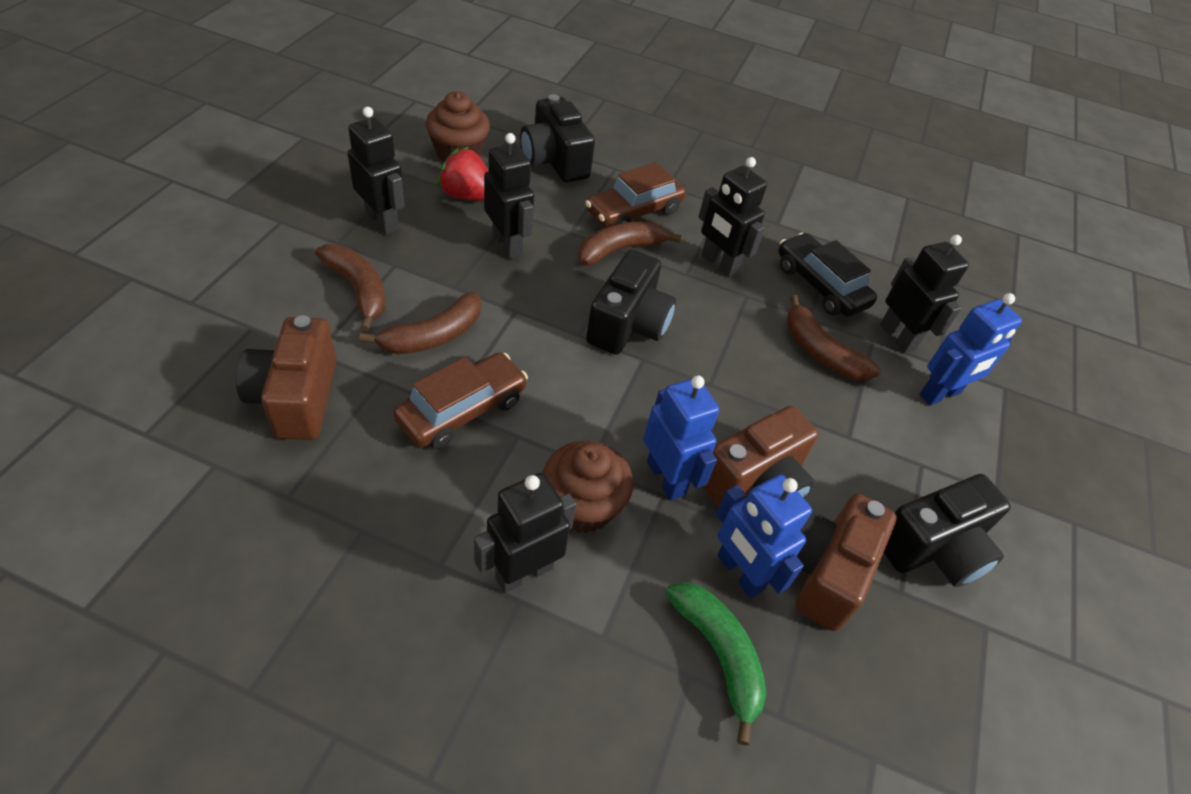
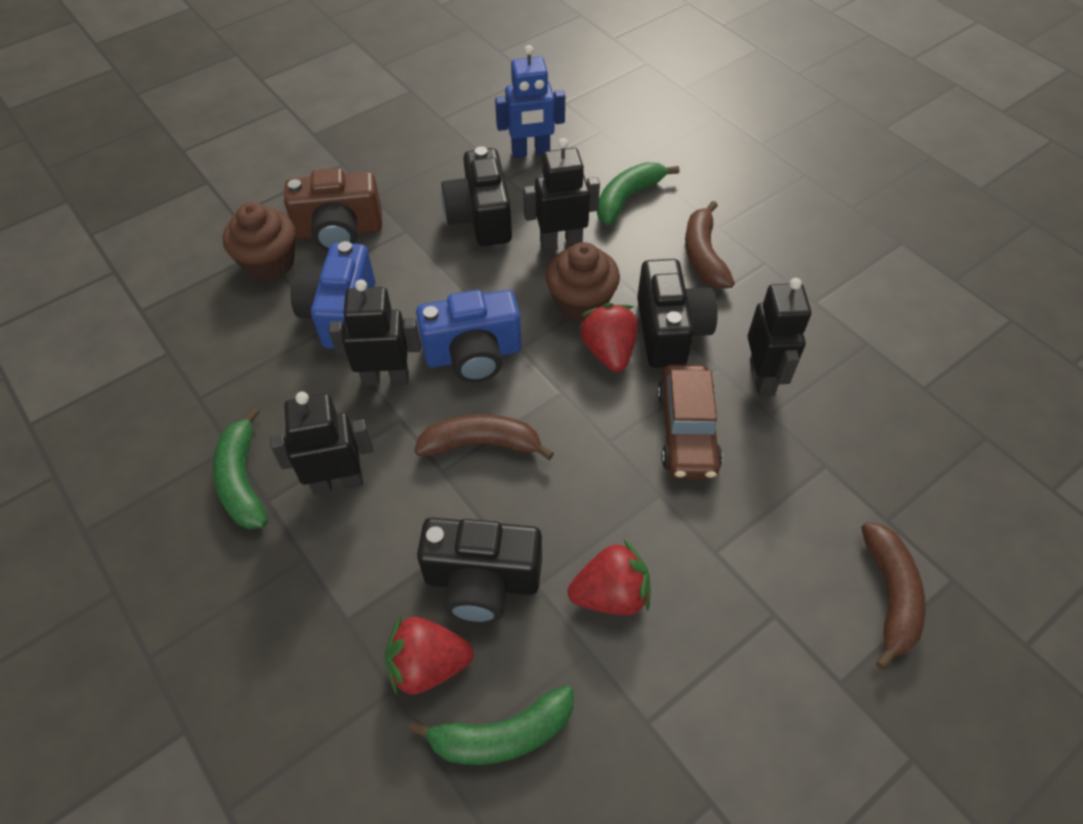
black car: [778,232,877,317] = 1 -> none = 0
black robot: [348,107,405,235] [474,473,576,593] [484,133,534,259] [698,157,767,277] [880,235,969,353] = 5 -> [270,392,373,495] [329,280,421,386] [523,138,600,251] [748,278,811,396] = 4
blue camera: none = 0 -> [291,241,375,349] [416,290,521,382] = 2
blue robot: [643,376,720,501] [716,474,812,598] [920,293,1022,405] = 3 -> [495,45,565,158] = 1
brown banana: [315,244,386,331] [360,292,481,354] [578,222,681,266] [787,295,881,380] = 4 -> [414,414,554,460] [685,201,735,288] [861,522,925,670] = 3
brown camera: [236,315,337,440] [702,406,818,507] [795,494,897,631] = 3 -> [284,168,382,251] = 1
brown car: [393,352,528,449] [585,162,686,228] = 2 -> [657,365,723,479] = 1
green banana: [665,582,767,745] = 1 -> [213,407,268,529] [409,685,574,765] [597,162,679,225] = 3
red strawberry: [437,147,488,201] = 1 -> [385,616,474,696] [567,539,651,615] [579,303,638,372] = 3

